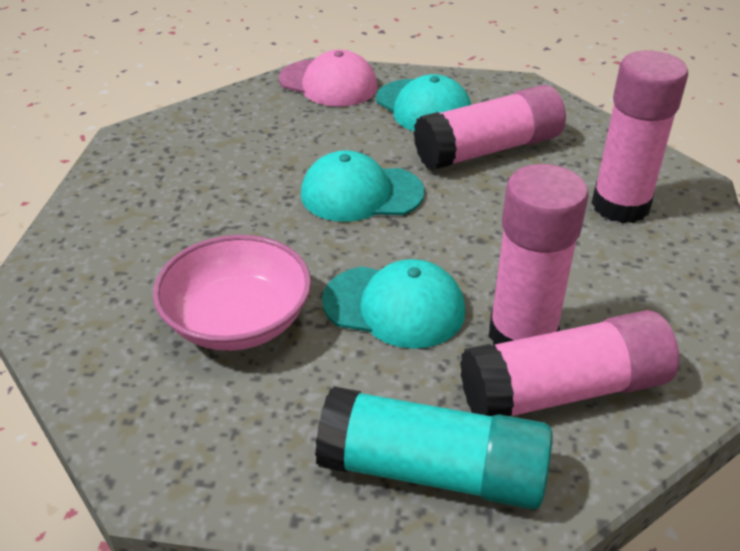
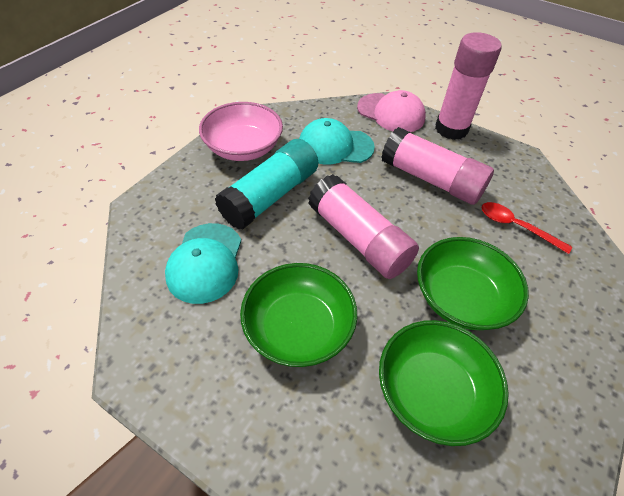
green bowl: none = 0 -> [240,263,357,367] [379,320,509,446] [417,237,529,330] = 3
pink glue stick: [413,85,566,171] [460,310,679,416] [489,164,589,345] [591,51,688,223] = 4 -> [308,174,419,279] [381,127,494,205] [435,32,502,140] = 3
red spoon: none = 0 -> [482,202,572,254] = 1
turquoise cap: [301,150,425,222] [322,259,465,349] [376,74,471,131] = 3 -> [165,223,241,304] [299,118,375,165] = 2

